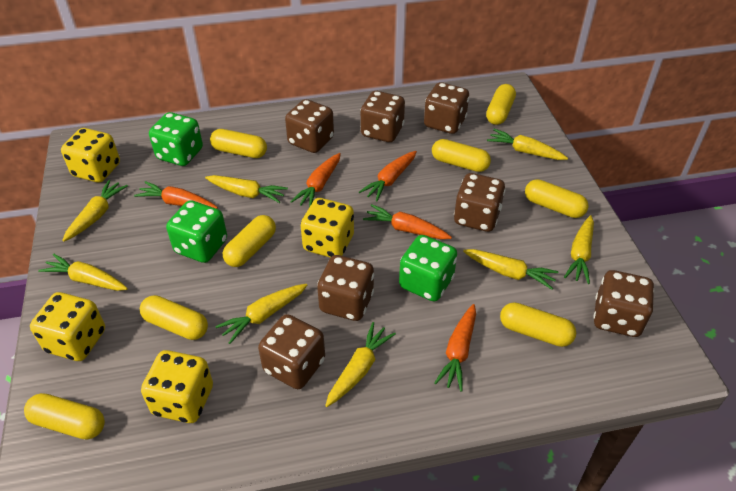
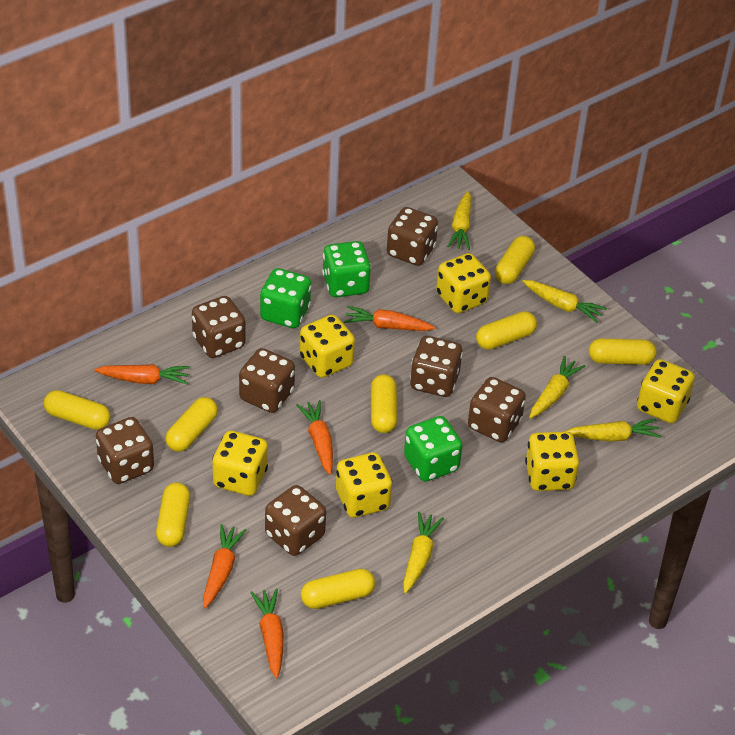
yellow carrot: [38,253,128,291] [62,180,128,242] [205,175,288,203] [215,284,307,344] [325,322,396,407] [463,249,559,290] [487,129,568,160] [564,215,594,284] = 8 -> [403,512,444,593] [447,191,471,250] [522,280,607,323] [529,356,586,419] [565,418,661,442] = 5
yellow dice: [30,292,105,361] [61,128,120,183] [141,350,213,423] [301,198,354,258] = 4 -> [212,431,268,496] [300,315,355,378] [336,452,392,518] [436,253,491,313] [525,432,579,491] [637,359,695,423] = 6

